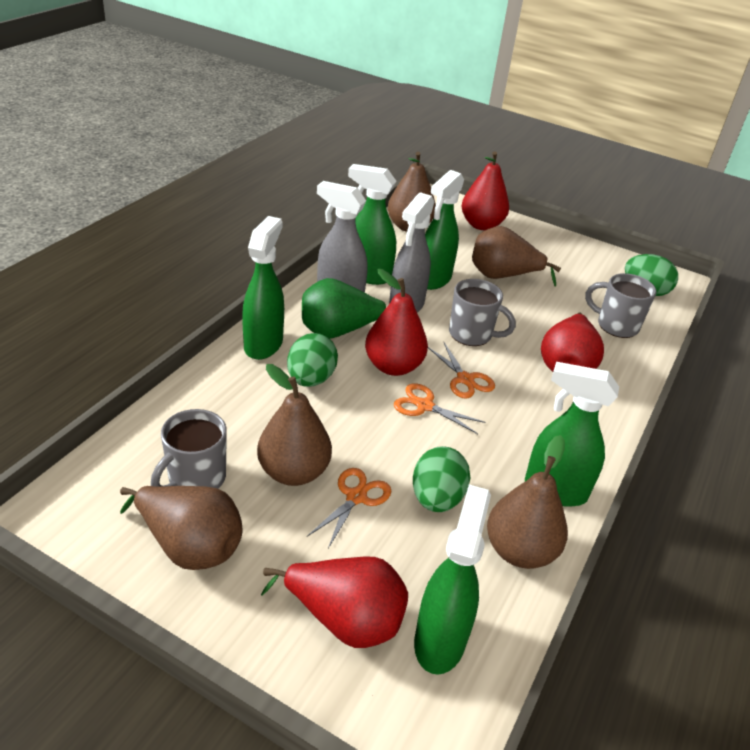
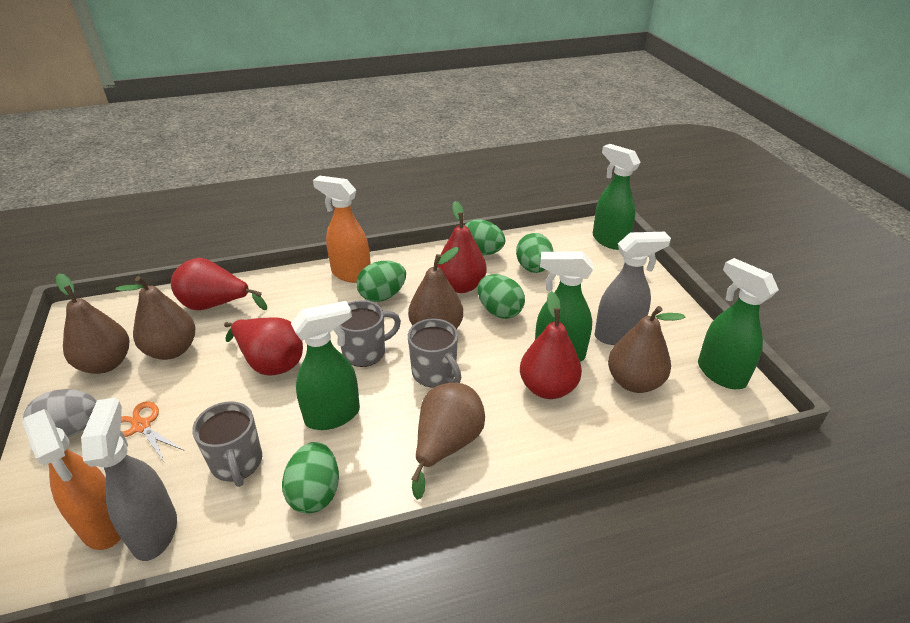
green egg: [287,333,338,387] [413,446,470,512] [625,254,678,296] = 3 -> [282,442,339,513] [357,261,406,302] [465,219,505,256] [478,274,525,319] [516,233,553,273] = 5
green pear: [302,278,386,338] = 1 -> none = 0
green spray bottle: [242,216,284,360] [348,164,396,285] [414,485,491,675] [425,170,464,290] [525,362,619,507] = 5 -> [291,301,360,430] [535,252,593,362] [593,144,641,250] [698,258,779,389] = 4
grey egg: none = 0 -> [23,389,97,438] = 1
orange scissors: [307,468,391,549] [394,383,486,434] [428,343,495,399] = 3 -> [121,401,183,462] = 1
orange spray bottle: none = 0 -> [22,409,121,550] [313,175,371,283] = 2

